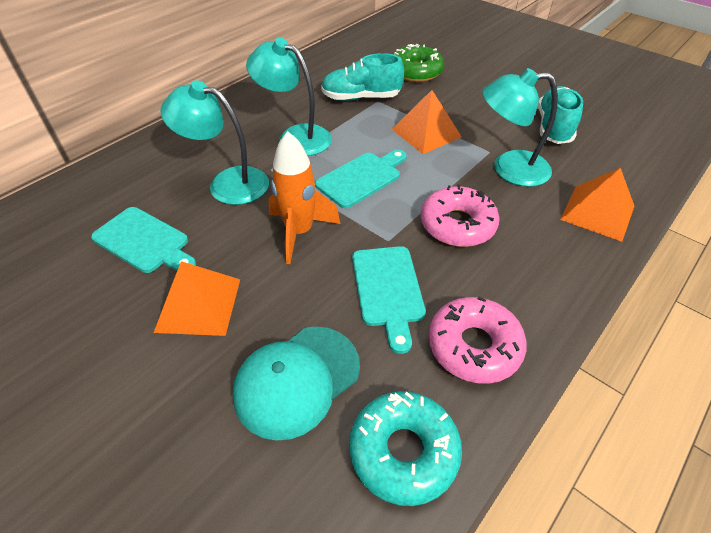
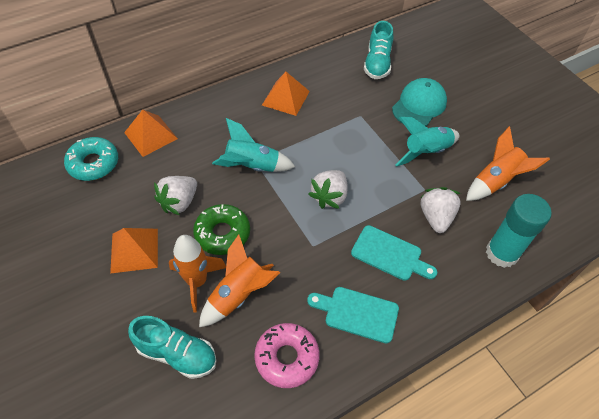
orange rocket: [268,131,341,264] = 1 -> [169,235,226,313] [199,234,280,327] [466,126,550,201] = 3
pink donut: [421,185,499,247] [428,297,527,384] = 2 -> [254,323,320,388] = 1
turquoise cutting board: [91,207,196,273] [315,150,407,208] [352,246,426,354] = 3 -> [307,287,399,344] [351,225,437,281] = 2
turquoise glue stick: none = 0 -> [486,194,552,268] = 1
turquoise lamp: [161,81,269,205] [246,38,332,156] [482,68,558,187] = 3 -> none = 0
turquoise rocket: none = 0 -> [212,118,295,172] [395,117,460,167] = 2
white strawberry: none = 0 -> [154,176,197,215] [309,170,348,209] [421,187,461,233] = 3

